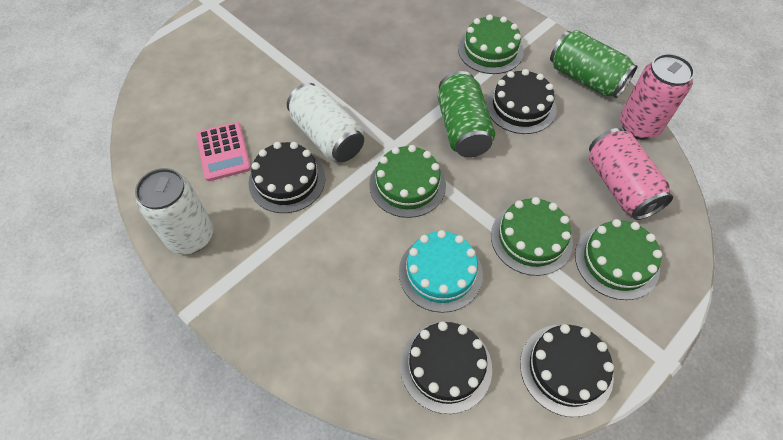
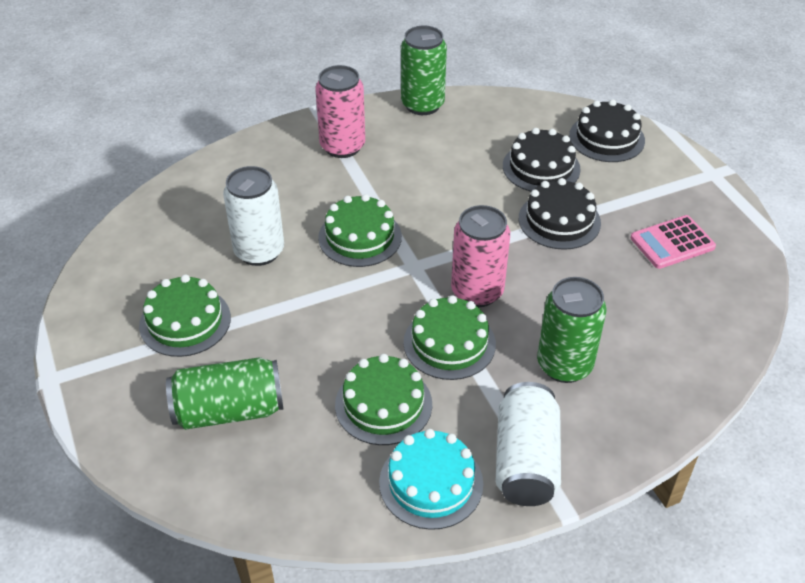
black cake: [248,142,325,213] [400,321,492,414] [486,69,557,134] [520,324,614,417] = 4 -> [503,128,580,192] [519,178,601,250] [569,99,645,162] = 3
green can: [438,71,495,157] [550,30,638,98] = 2 -> [166,357,284,430] [401,25,447,115] [537,277,607,383] = 3

